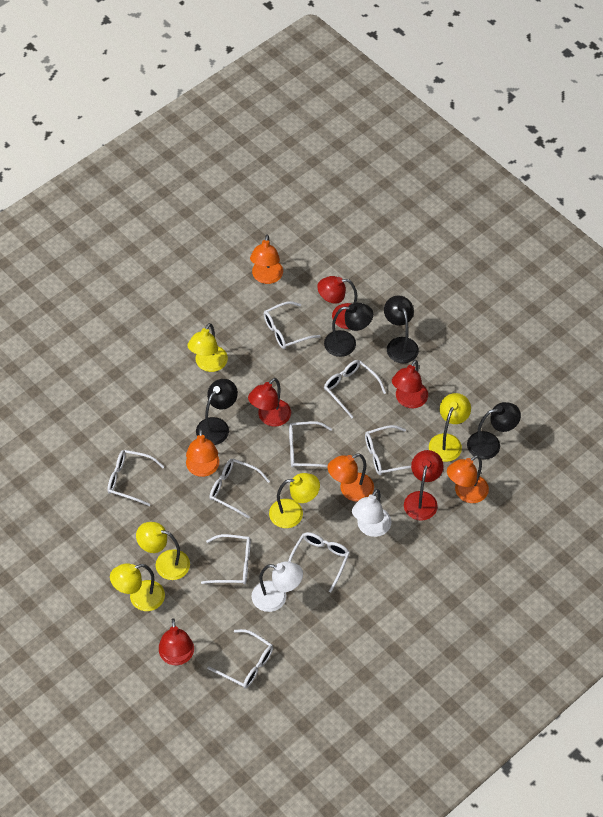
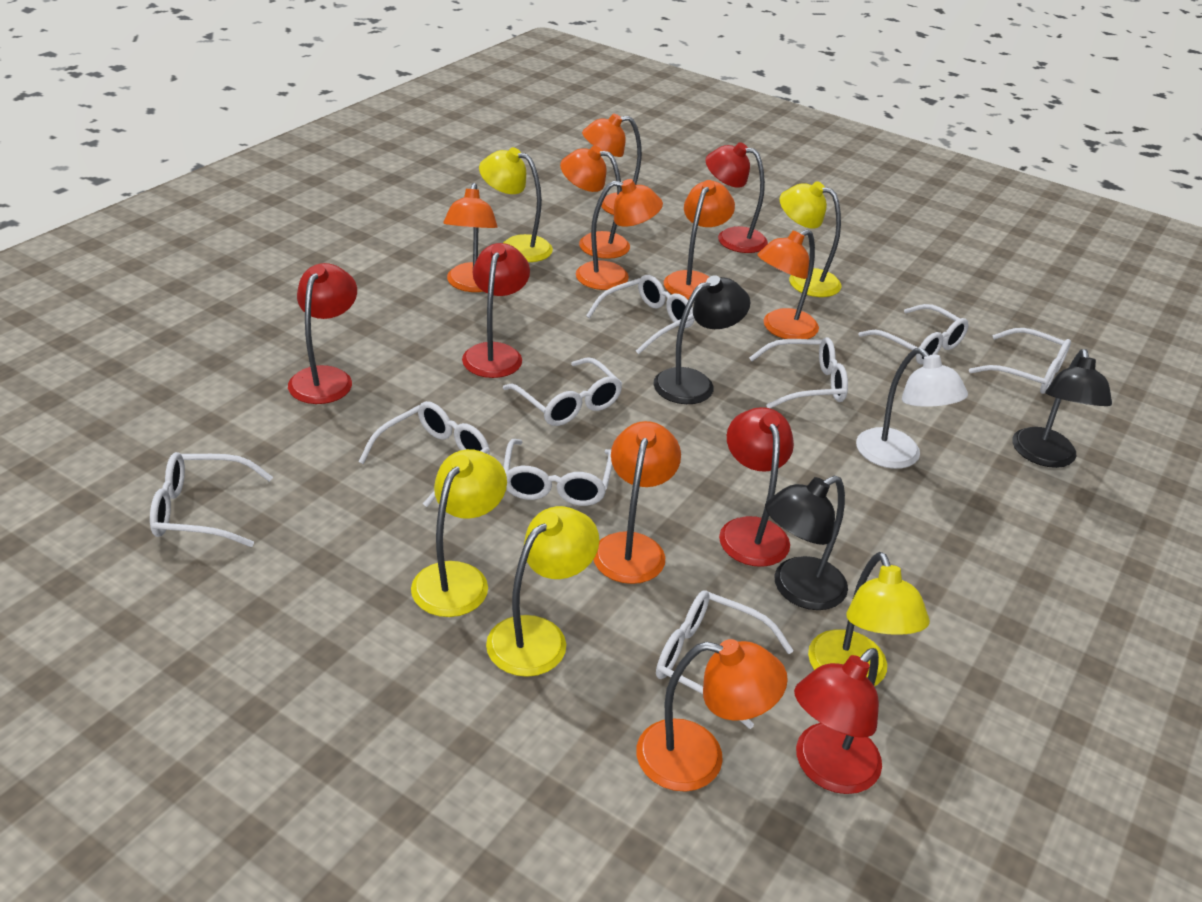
black lamp: [196,379,238,445] [324,303,373,357] [384,296,419,363] [467,402,521,460] = 4 -> [653,275,750,404] [765,475,848,610] [1012,349,1112,468] = 3
orange lamp: [186,428,219,477] [250,235,283,284] [328,453,374,502] [447,455,489,503] = 4 -> [443,183,498,292] [560,146,630,259] [576,179,663,290] [582,113,642,215] [593,421,681,584] [636,639,788,792] [664,180,735,300] [757,229,819,339] = 8
white lamp: [251,561,303,612] [352,489,391,537] = 2 -> [856,348,968,469] = 1

